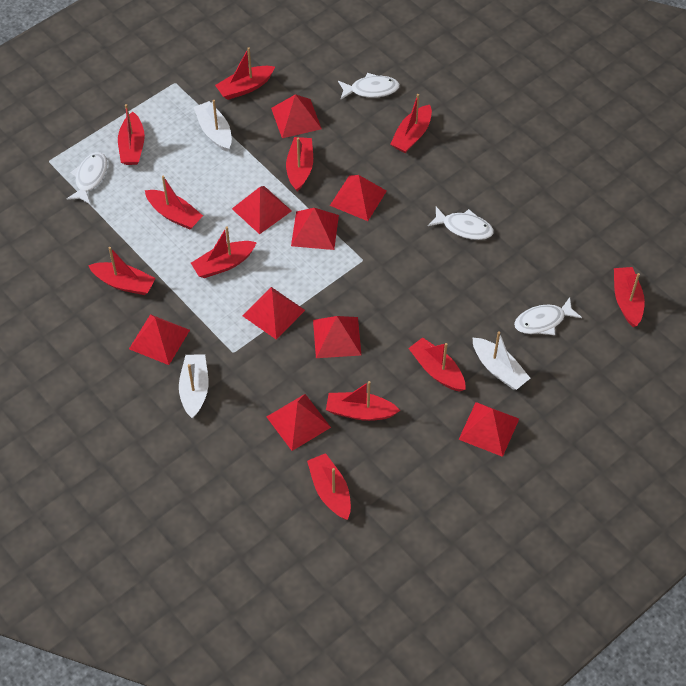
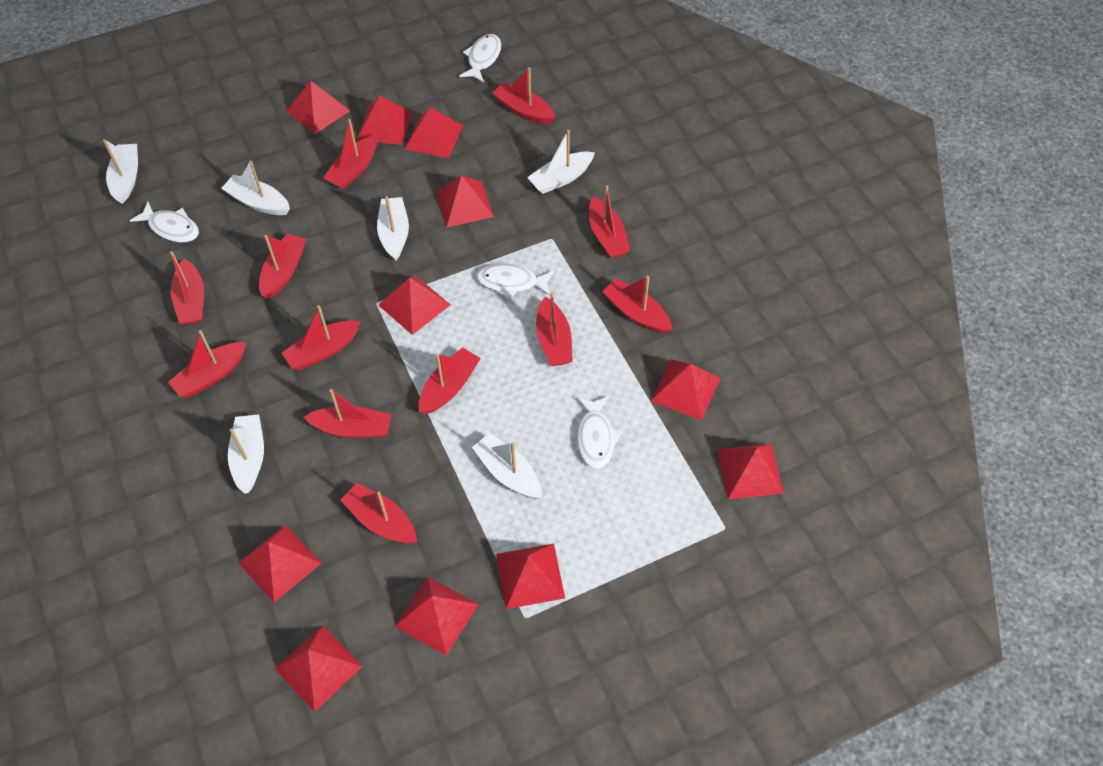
red boat: [88,247,156,295] [118,104,145,165] [145,176,203,230] [191,226,257,278] [215,47,275,100] [286,137,313,192] [307,453,351,520] [326,381,401,421] [390,94,432,153] [408,337,466,392] [614,267,645,327] = 11 -> [168,330,246,397] [170,251,204,325] [259,234,306,299] [282,305,361,370] [304,389,391,438] [323,119,377,189] [340,483,417,544] [419,347,481,414] [492,67,556,125] [536,292,573,366] [589,185,630,258] [602,276,672,334] = 12
red pyramid: [129,314,190,365] [232,186,292,234] [242,287,305,340] [267,394,331,451] [271,94,322,138] [291,208,339,250] [313,316,361,358] [330,175,387,221] [459,402,519,457] = 9 -> [239,525,321,603] [275,625,363,712] [286,81,350,134] [357,96,412,145] [378,276,450,335] [395,577,479,656] [405,107,463,158] [436,175,494,227] [496,544,565,609] [651,360,721,420] [717,444,784,499] = 11
white boat: [179,355,208,418] [194,100,232,152] [472,331,530,390] = 3 -> [103,139,138,204] [221,160,290,215] [228,415,264,494] [377,196,409,261] [472,433,542,499] [527,130,595,194] = 6

